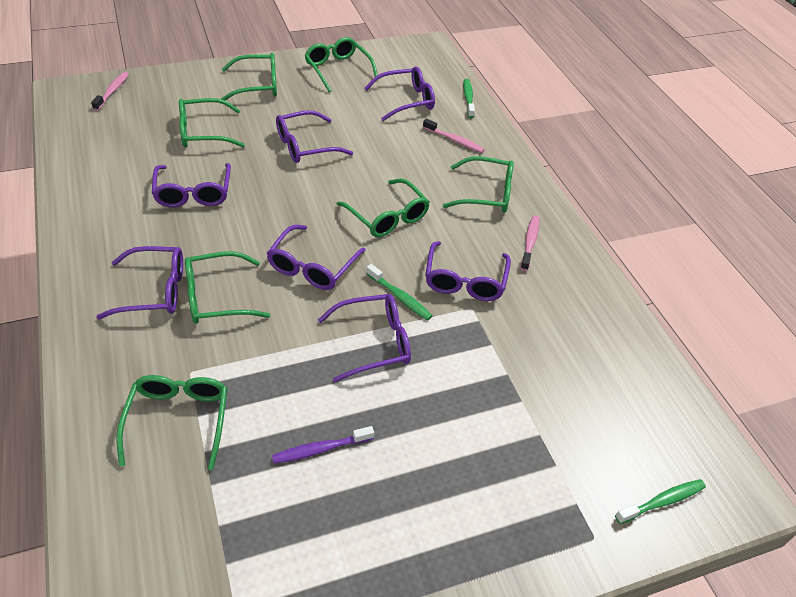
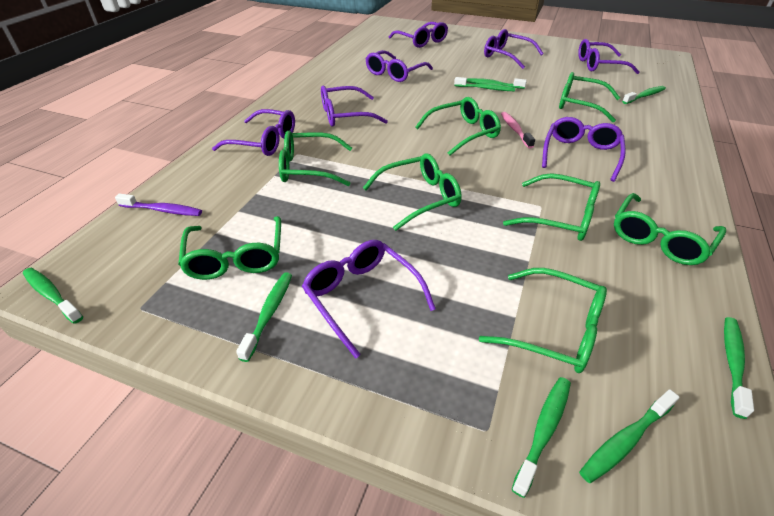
green glasses: [116,375,227,470] [179,98,245,147] [185,251,270,324] [221,53,277,100] [304,37,378,92] [337,178,430,237] [443,156,514,213] = 7 -> [178,216,281,280] [279,131,352,186] [363,153,462,231] [415,97,501,156] [479,268,607,373] [503,173,600,241] [559,72,620,122] [614,193,726,265] = 8
green toothbrush: [366,264,432,321] [463,79,475,118] [615,479,706,524] = 3 -> [23,268,83,324] [236,272,292,362] [454,77,515,91] [467,78,527,89] [511,377,571,498] [579,389,680,483] [622,86,666,104] [724,317,754,419] = 8
pink toothbrush: [91,72,129,111] [423,119,485,153] [520,215,539,271] = 3 -> [501,112,535,149] = 1
purple glasses: [96,246,183,319] [152,163,231,207] [267,225,366,290] [276,110,353,163] [318,294,411,382] [364,66,435,121] [425,241,511,301] = 7 -> [212,109,295,156] [302,240,436,359] [321,86,388,126] [365,50,433,82] [389,22,448,48] [484,29,544,69] [542,117,626,182] [578,39,639,74] = 8

